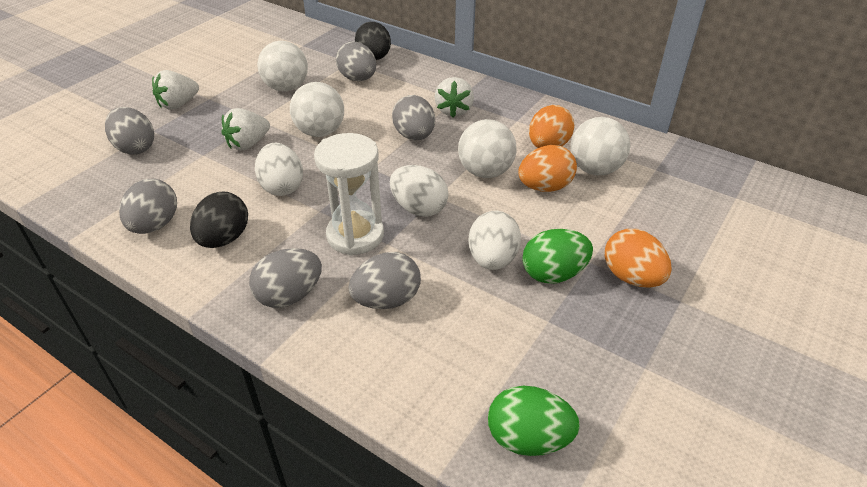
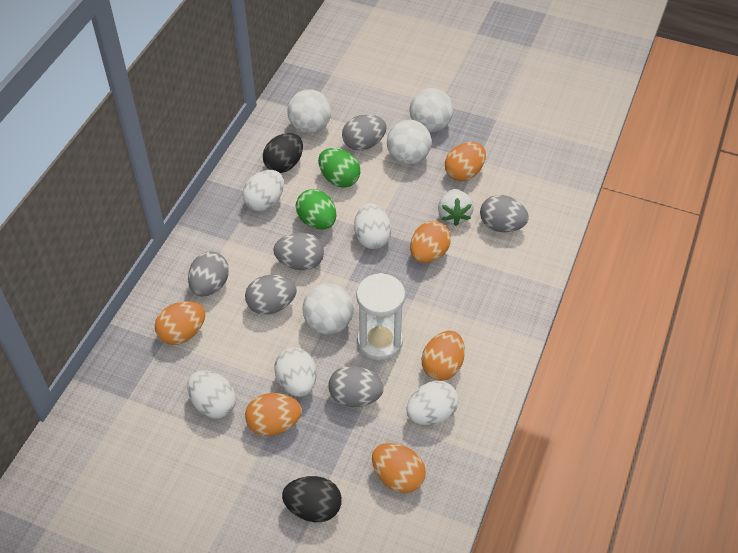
orange egg: [518,145,577,192] [529,105,575,148] [605,229,672,288] = 3 -> [155,301,205,345] [245,393,302,436] [372,443,426,493] [410,221,451,263] [422,331,465,381] [445,142,486,181] = 6
white egg: [255,143,303,196] [390,165,449,217] [468,211,521,270] = 3 -> [187,370,236,419] [242,170,284,212] [274,347,317,397] [354,203,391,249] [406,381,459,425] = 5
white strawberry: [152,70,199,110] [221,108,270,150] [435,77,474,117] = 3 -> [438,189,474,226] = 1

